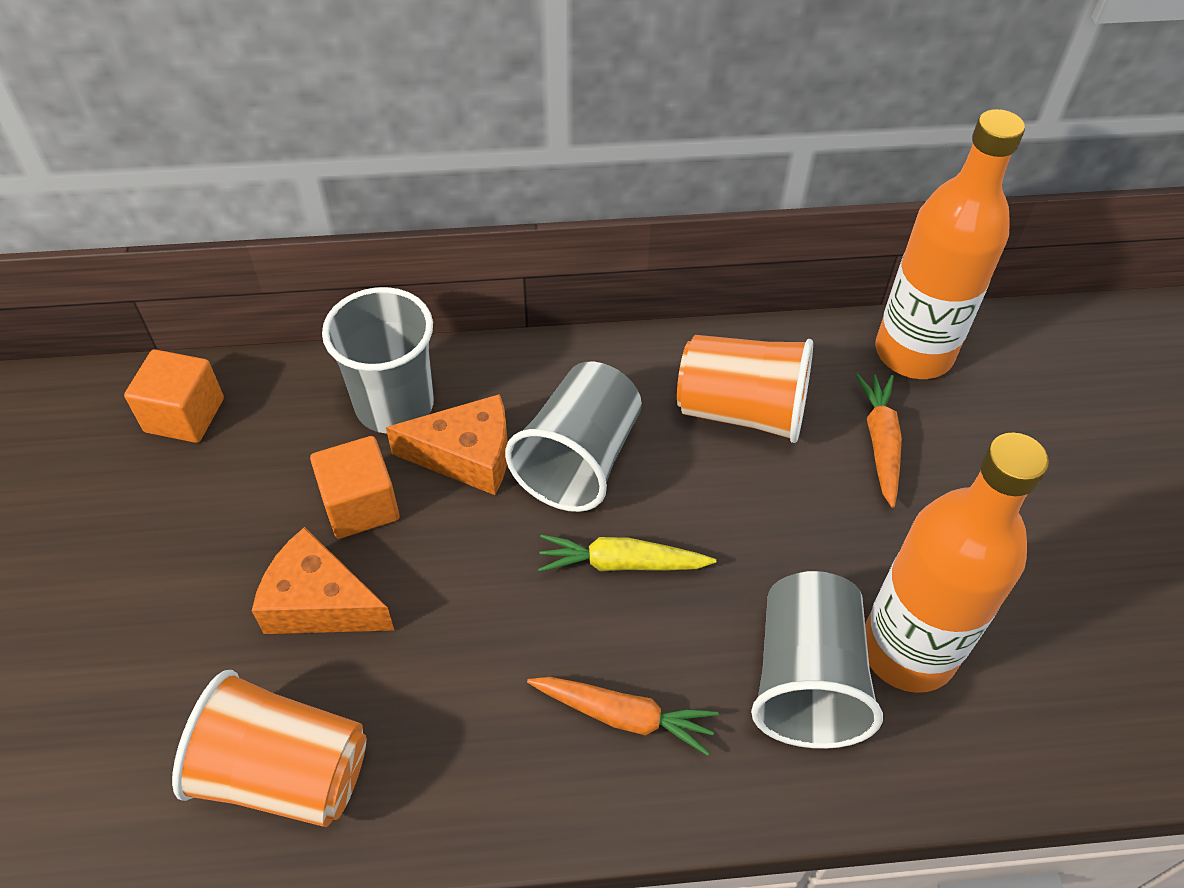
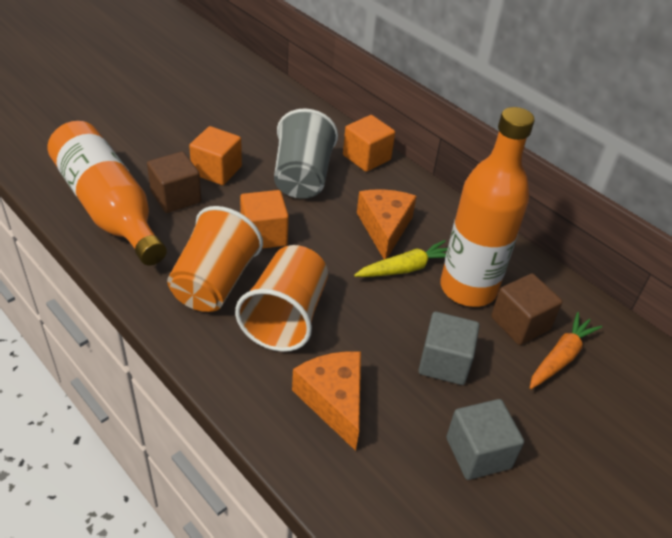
brown cube: none = 0 -> [147,151,201,213] [491,273,563,345] = 2
grey cube: none = 0 -> [418,312,480,385] [446,399,524,480] = 2
grey cup: [322,287,434,434] [505,362,642,512] [751,571,883,749] = 3 -> [274,109,338,199] = 1
orange carrot: [527,677,719,756] [856,374,902,508] = 2 -> [530,312,602,389] = 1
orange cube: [124,349,224,443] [310,436,400,539] = 2 -> [189,126,242,185] [240,190,289,249] [343,115,395,172] = 3

